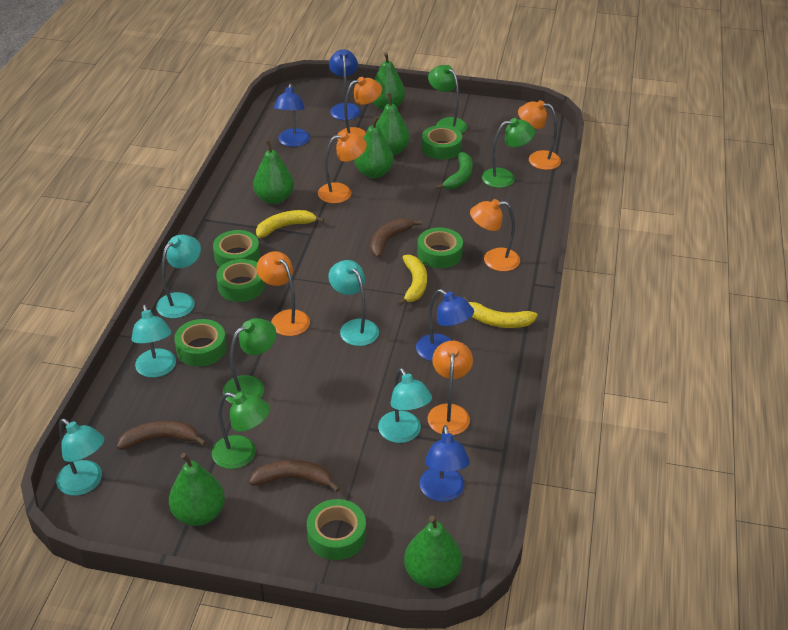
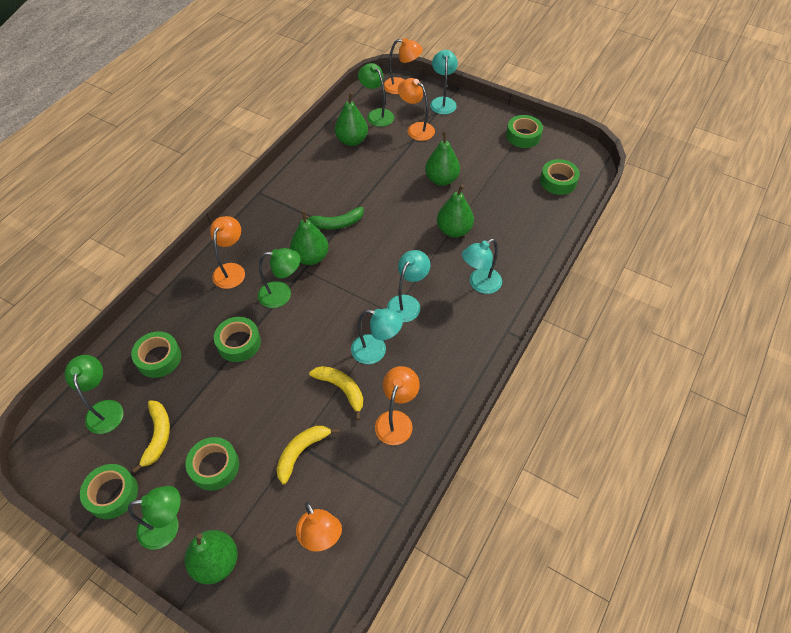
blue lamp: [274,83,310,147] [329,49,361,120] [416,289,474,361] [420,425,470,502] = 4 -> none = 0
brown banana: [117,420,206,450] [249,460,340,492] [370,218,422,258] = 3 -> none = 0
green pear: [169,453,225,526] [253,139,294,204] [354,116,394,178] [373,52,405,110] [376,93,410,156] [404,516,462,588] = 6 -> [184,530,238,584] [290,210,329,265] [335,92,368,146] [425,131,460,186] [437,185,474,238] = 5
orange lamp: [256,251,310,336] [318,132,367,203] [337,77,382,140] [427,341,473,435] [470,199,520,272] [518,100,561,170] = 6 -> [210,216,245,289] [296,502,342,552] [375,366,420,445] [384,38,423,94] [398,78,435,141] = 5
turquoise lamp: [56,419,104,496] [131,304,176,378] [156,235,201,318] [328,260,379,346] [378,368,432,443] = 5 -> [351,308,403,364] [387,250,430,322] [430,50,458,114] [462,239,502,294] = 4

